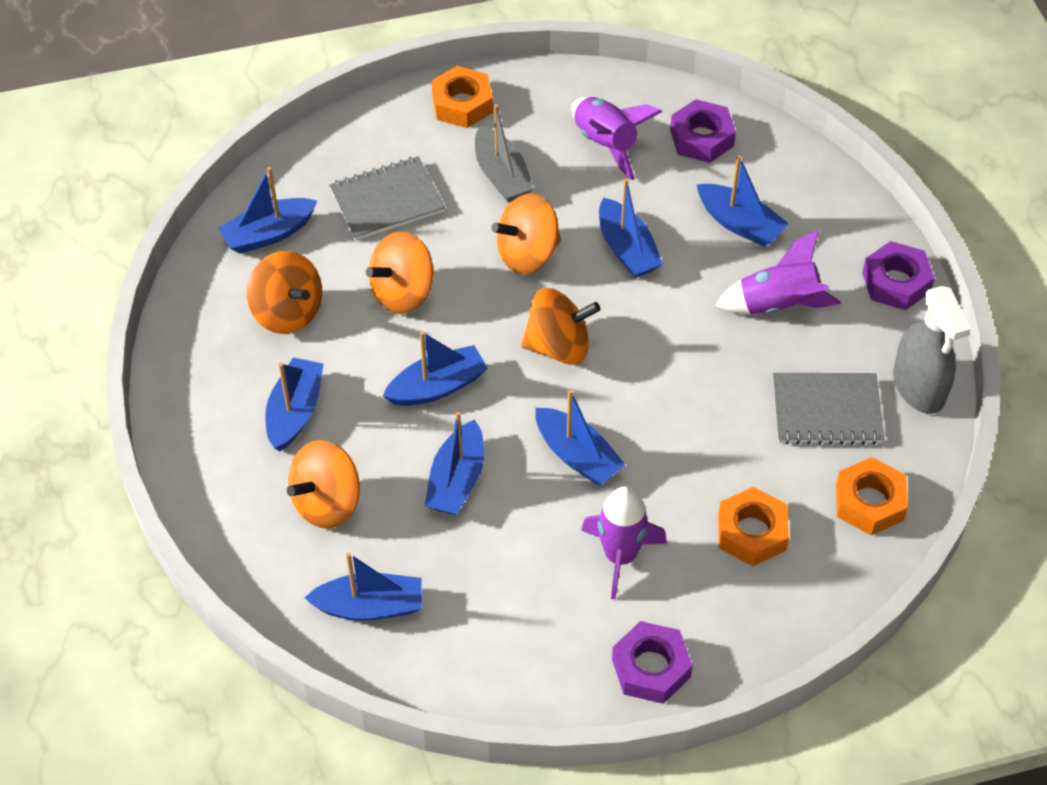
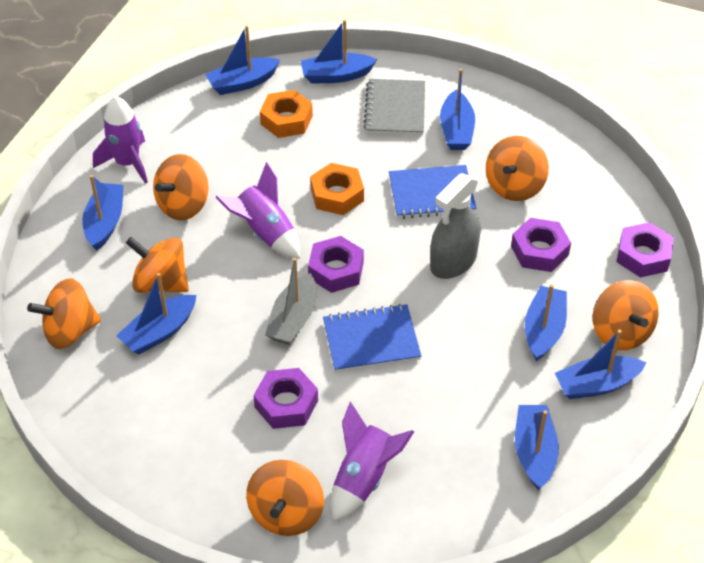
blue notebook: none = 0 -> [323,304,421,372] [389,165,476,219] = 2
grey notebook: [329,156,445,241] [773,373,884,445] = 2 -> [363,79,425,135] = 1
orange nut: [431,66,493,128] [718,487,789,566] [836,457,908,535] = 3 -> [260,90,313,138] [310,163,364,215] = 2
orange spinning top: [247,251,322,334] [287,440,360,529] [366,231,434,314] [492,193,561,274] [521,288,600,365] = 5 -> [27,278,101,349] [126,237,189,293] [153,154,209,220] [246,460,324,536] [486,136,549,201] [593,280,659,350] = 6
purple nut: [612,621,693,704] [670,99,736,163] [862,241,935,310] = 3 -> [253,368,318,429] [308,236,364,293] [511,218,571,272] [617,222,674,278] = 4

